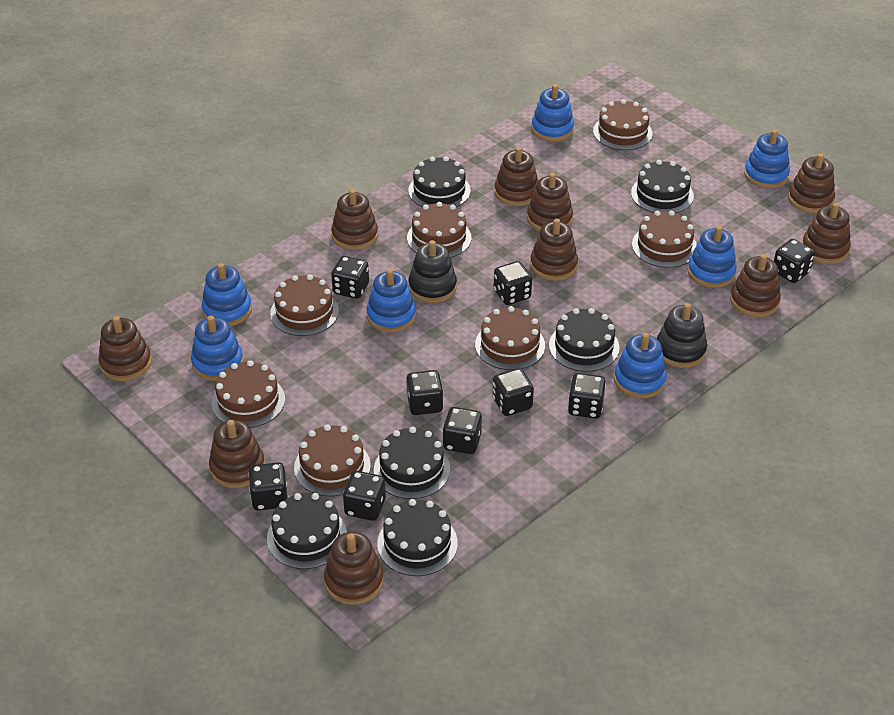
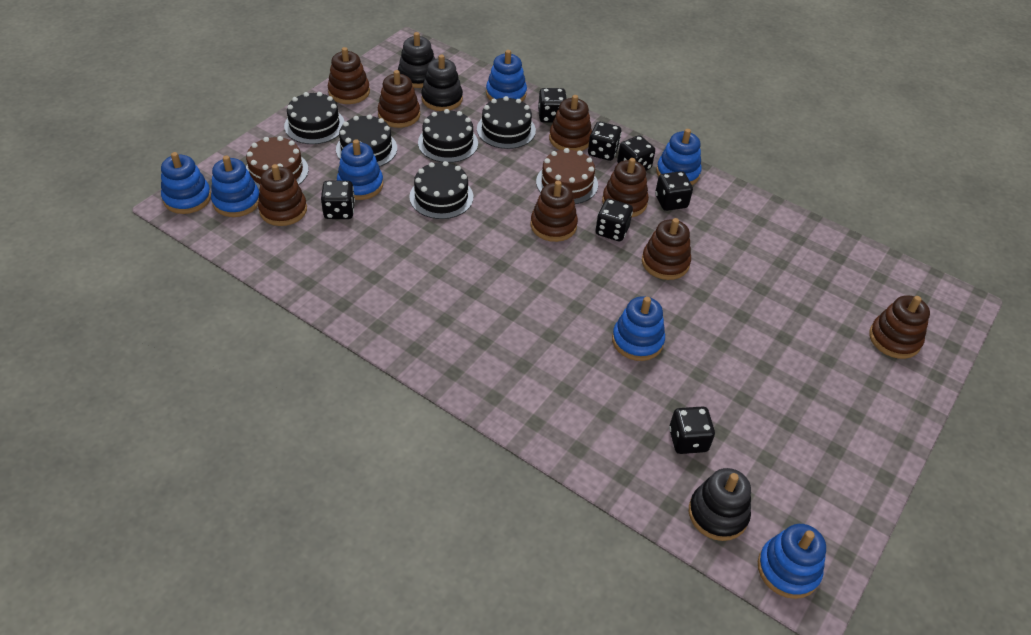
black cake: [267,493,347,569] [374,427,450,499] [377,499,458,576] [408,156,471,207] [549,308,619,372] [631,160,694,213] = 6 -> [284,92,345,144] [336,114,397,167] [409,161,473,219] [418,109,478,163] [477,96,536,149] = 5
black dice: [248,462,288,511] [331,256,369,299] [343,471,386,521] [406,370,443,415] [443,407,482,454] [492,368,534,416] [494,261,532,305] [568,373,606,419] [774,239,815,283] = 9 -> [321,181,355,219] [538,88,567,123] [588,122,622,161] [596,199,633,241] [617,135,655,171] [655,171,693,211] [669,406,715,454] = 7
black stacking toy: [409,240,457,303] [657,303,707,368] = 2 -> [398,32,435,88] [421,55,463,111] [689,468,751,541] = 3
brown cake: [212,360,285,428] [270,274,339,336] [294,424,371,496] [407,202,471,258] [475,306,545,370] [593,99,653,150] [632,210,697,268] = 7 -> [246,136,309,191] [536,148,598,204] = 2
brown stacking toy: [99,316,152,381] [209,420,265,488] [324,532,384,605] [331,189,378,250] [494,147,538,206] [527,173,573,231] [530,219,578,281] [730,254,781,317] [788,153,835,213] [802,203,851,264] = 10 -> [258,164,307,226] [328,47,370,104] [378,70,420,128] [531,181,578,242] [549,95,592,151] [602,158,649,217] [642,218,691,280] [869,295,930,359] = 8

